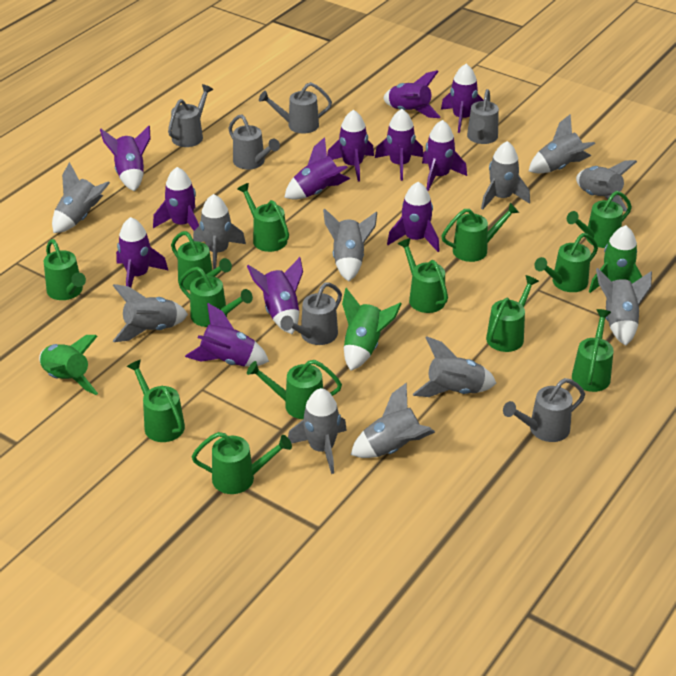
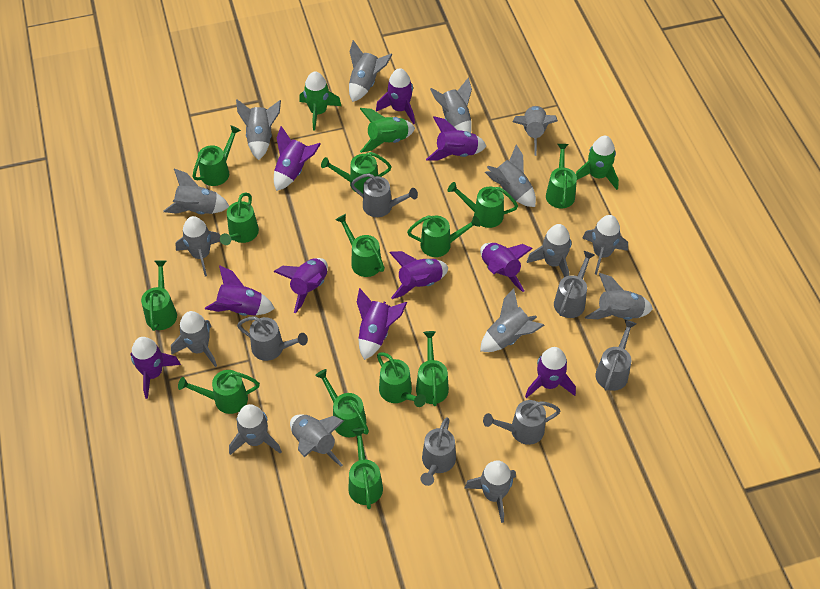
grey rocket: [52,162,110,233] [113,284,188,342] [193,194,246,270] [288,388,347,474] [323,209,377,281] [351,383,435,458] [413,336,496,397] [481,141,530,210] [529,114,595,174] [576,160,637,212] [596,268,652,346] = 11 -> [163,169,229,214] [171,311,217,367] [175,216,220,276] [229,404,282,455] [236,99,281,160] [290,415,344,467] [349,40,392,102] [430,77,472,133] [465,460,516,523] [480,288,544,352] [485,144,536,207] [513,106,558,156] [527,224,571,277] [582,215,628,275] [585,273,653,320] = 15
purple rocket: [100,126,151,191] [116,217,169,288] [153,167,199,231] [185,303,269,367] [247,257,303,334] [284,137,350,200] [327,110,374,182] [375,109,423,181] [383,70,441,118] [387,182,440,252] [422,120,467,191] [441,64,484,133] = 12 -> [130,337,181,399] [205,265,275,316] [274,126,321,191] [274,258,328,313] [357,288,407,360] [376,68,415,124] [389,251,448,299] [426,116,486,161] [480,243,533,292] [525,347,576,398] = 10

